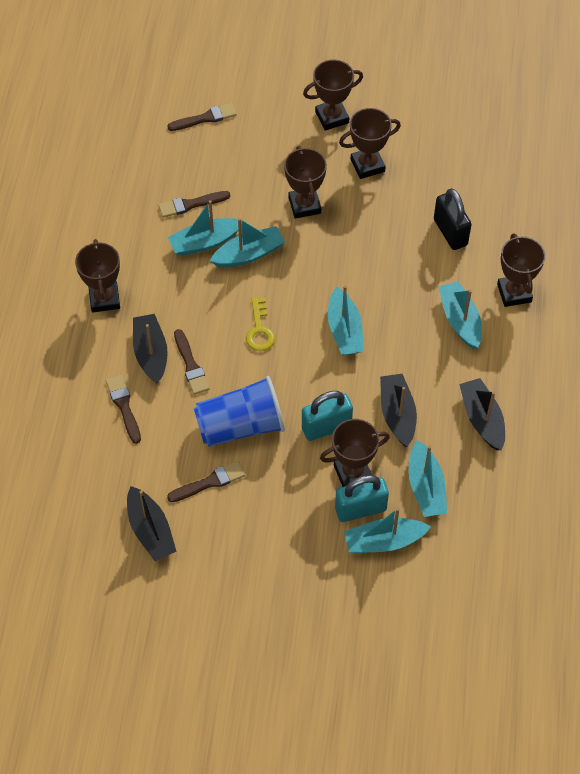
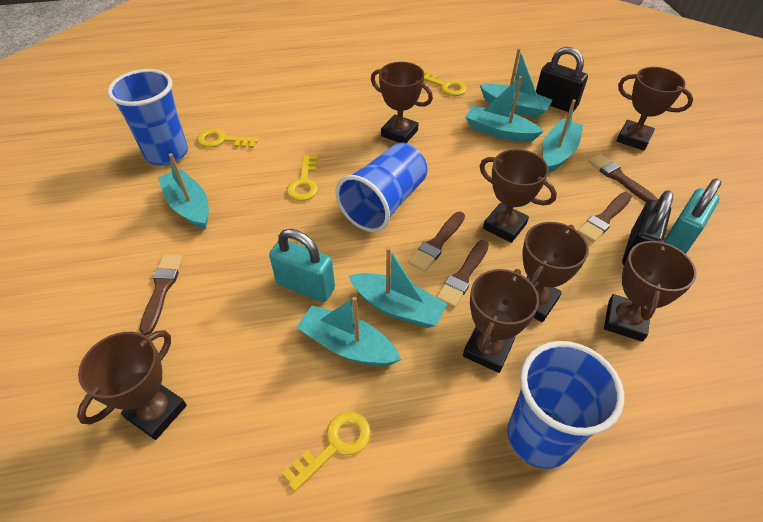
black boat: [127,486,177,561] [133,314,168,384] [380,374,417,447] [459,378,505,450] = 4 -> none = 0
black padlock: [434,188,472,250] = 1 -> [536,47,588,112] [622,190,674,265] = 2
blue cup: [194,376,285,447] = 1 -> [108,69,188,165] [336,143,428,232] [507,341,624,469] = 3
brown trophy: [75,239,120,312] [284,146,327,219] [303,60,363,131] [320,419,390,487] [339,108,401,179] [497,233,545,307] = 6 -> [77,330,187,440] [371,62,433,143] [463,269,539,373] [480,149,557,243] [523,222,589,322] [604,240,697,342] [616,67,693,151] = 7
yellow key: [246,297,275,351] = 1 -> [197,129,258,148] [282,412,371,492] [286,155,318,201] [423,70,467,96] = 4

